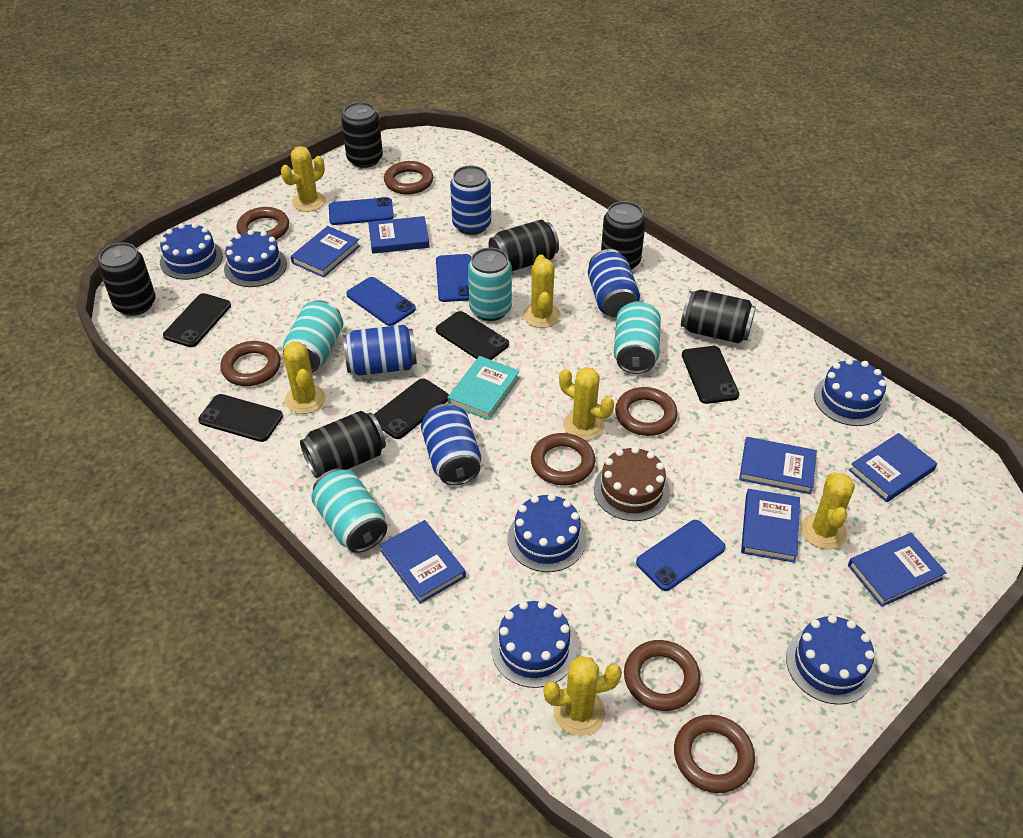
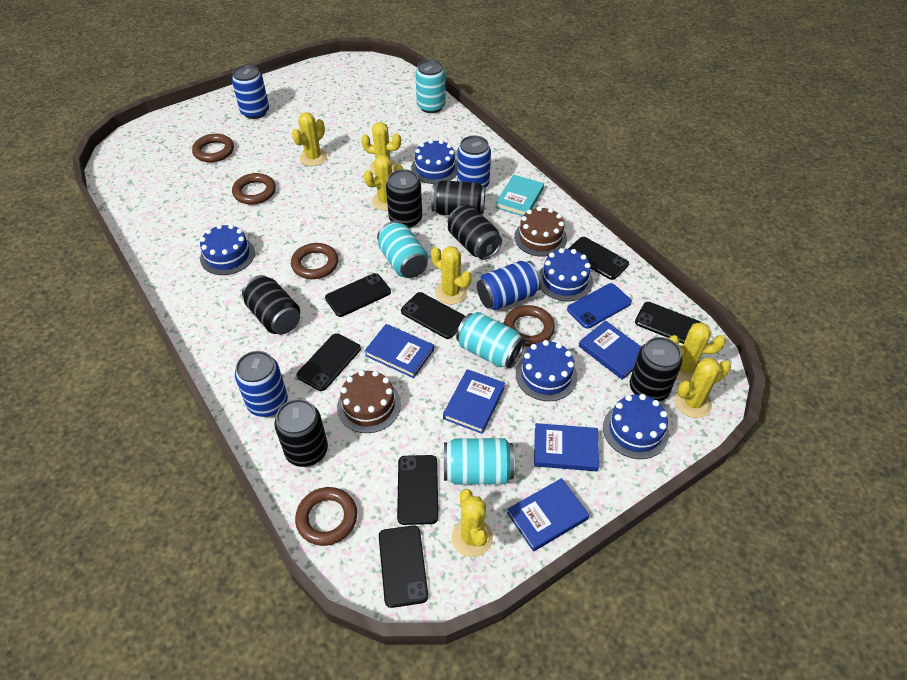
black phone: [163,293,231,347] [198,394,283,442] [373,378,449,439] [436,311,509,360] [682,346,739,404] = 5 -> [297,333,361,391] [325,273,391,317] [379,525,428,608] [397,455,438,525] [401,292,465,339] [568,237,629,280] [635,302,701,344] = 7
blue book: [291,226,360,277] [368,216,430,254] [380,520,466,604] [739,437,817,494] [741,489,800,563] [848,533,947,607] [849,433,937,502] = 7 -> [365,324,434,378] [443,369,505,434] [507,478,589,552] [534,423,599,471] [579,320,641,380] = 5
blue cake: [160,223,223,280] [224,230,287,287] [491,600,577,688] [507,494,586,572] [786,615,875,705] [814,358,887,426] = 6 -> [200,224,255,275] [411,139,457,184] [516,340,577,401] [539,248,593,301] [603,394,669,459] = 5
blue phone: [329,197,394,225] [346,277,416,326] [436,254,471,302] [636,520,726,591] = 4 -> [567,283,632,329] = 1
brown cake: [594,446,670,521] = 1 -> [337,370,401,433] [514,206,567,257] = 2
brown ring: [220,341,281,386] [237,207,289,240] [384,161,433,195] [531,433,595,485] [615,387,678,436] [624,640,701,711] [674,715,755,793] = 7 -> [192,134,234,163] [232,173,276,205] [291,243,338,279] [295,487,357,546] [504,305,555,347] = 5
yellow cactus: [281,146,326,212] [283,342,326,414] [523,255,561,328] [543,656,622,736] [559,367,614,441] [801,472,855,549] = 6 -> [292,112,327,166] [361,122,401,174] [364,155,403,210] [431,246,472,304] [451,489,493,557] [668,322,726,382] [675,358,731,418] = 7

